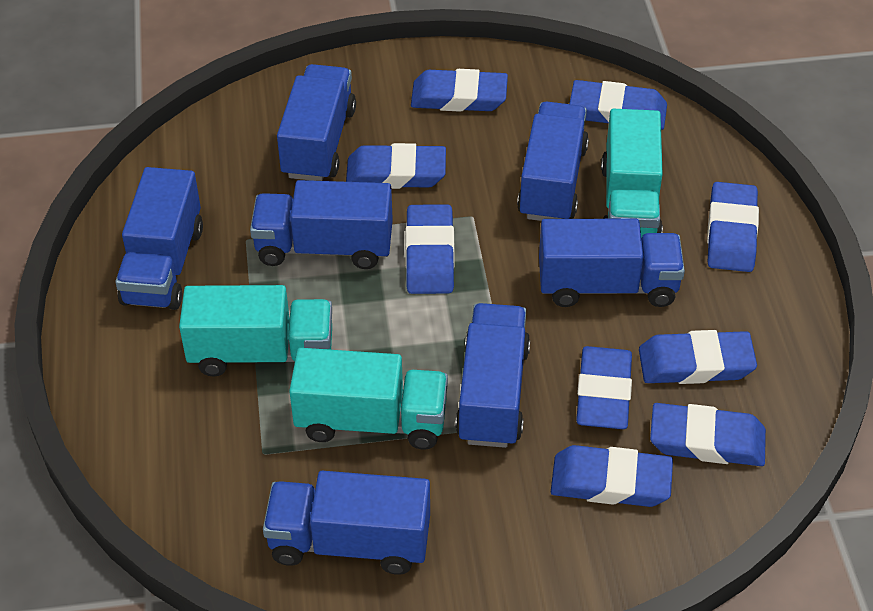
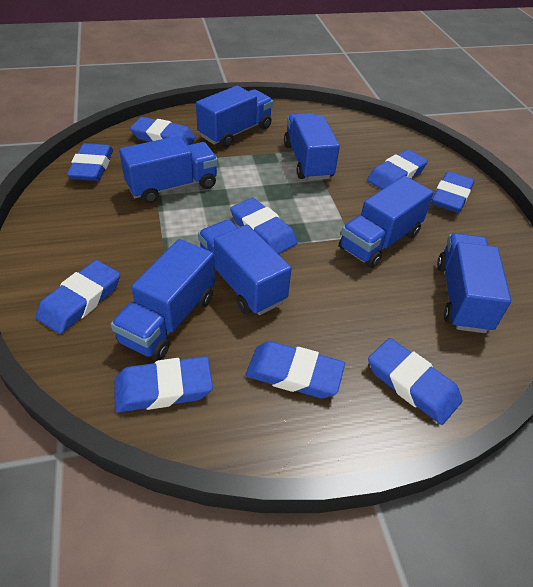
turquoise truck: [179,285,332,377] [289,348,448,450] [601,109,663,238] = 3 -> none = 0

